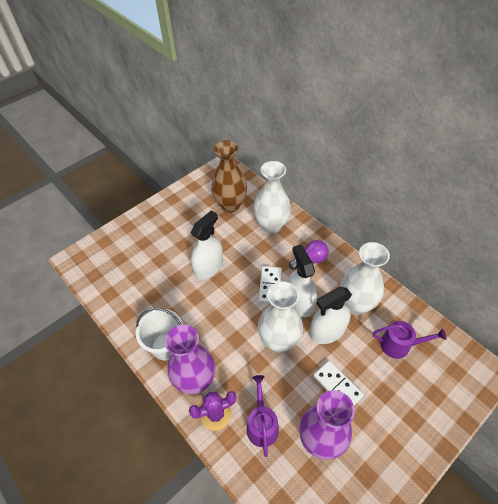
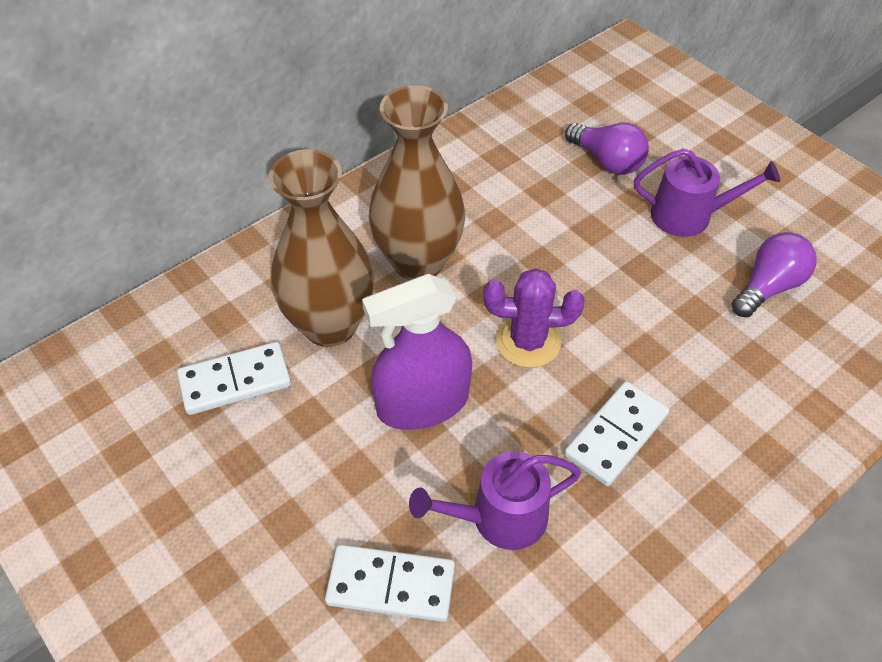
brown vase: [211,140,247,213] = 1 -> [269,149,374,347] [369,85,465,280] = 2
purple light bulb: [289,240,329,270] = 1 -> [565,122,649,175] [732,232,816,317] = 2
purple spray bottle: none = 0 -> [362,274,472,430] = 1
purple vase: [165,325,215,394] [299,390,355,460] = 2 -> none = 0
white bucket: [136,308,183,360] = 1 -> none = 0
white domino: [259,266,282,304] [313,361,364,405] = 2 -> [177,342,291,415] [325,545,455,622] [564,381,669,486] = 3
white spray bottle: [191,210,223,280] [288,245,317,318] [310,287,352,344] = 3 -> none = 0
white vase: [253,161,291,234] [258,282,303,353] [340,242,390,315] = 3 -> none = 0

